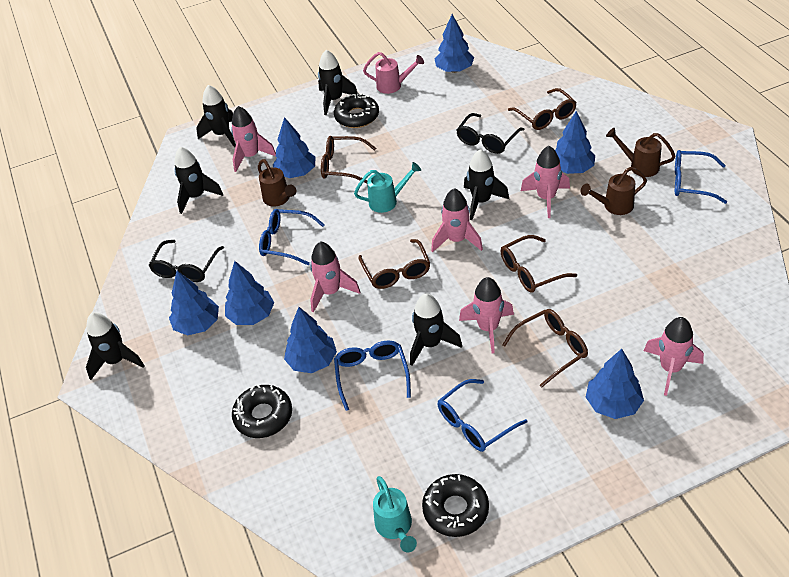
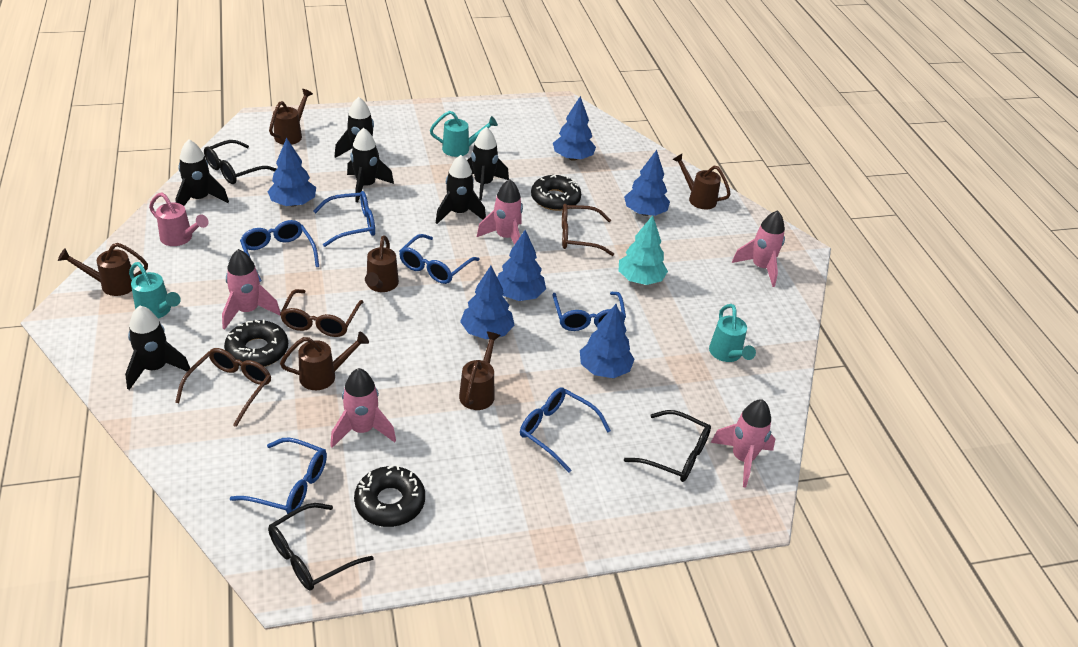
black glasses: [149,240,224,282] [456,113,525,154] = 2 -> [204,140,277,184] [268,503,374,591] [624,410,711,482] = 3
blue glasses: [259,209,325,265] [334,340,411,411] [438,379,528,452] [675,150,727,204] = 4 -> [230,437,327,514] [240,220,319,282] [314,191,375,247] [399,234,480,284] [520,387,611,473] [552,292,626,331] = 6
blue tree: [169,271,219,336] [225,261,274,325] [273,117,316,178] [284,307,337,373] [435,14,474,73] [555,111,595,174] [586,349,644,419] = 7 -> [267,138,316,207] [460,266,515,339] [497,230,546,301] [553,96,596,161] [580,304,635,378] [624,150,670,216] = 6
brown glasses: [321,136,376,183] [359,239,430,289] [500,235,577,293] [502,309,588,388] [508,88,577,130] = 5 -> [175,348,271,427] [280,289,363,337] [562,204,614,256] = 3
brown watering can: [258,159,296,207] [581,167,647,215] [606,128,676,177] = 3 -> [58,243,148,296] [269,89,313,145] [280,332,369,390] [365,235,399,292] [459,331,501,410] [672,154,731,209] = 6
pink rocket: [231,106,276,172] [310,241,360,312] [431,188,483,252] [459,277,514,354] [521,146,570,218] [644,317,704,396] = 6 -> [222,249,281,329] [330,368,396,448] [477,179,523,245] [711,399,775,488] [732,210,785,287] = 5
turquoise tree: none = 0 -> [618,215,668,285] = 1
turquoise watering can: [354,162,421,213] [373,476,417,552] = 2 -> [129,262,181,319] [430,111,498,157] [709,304,756,362] = 3

